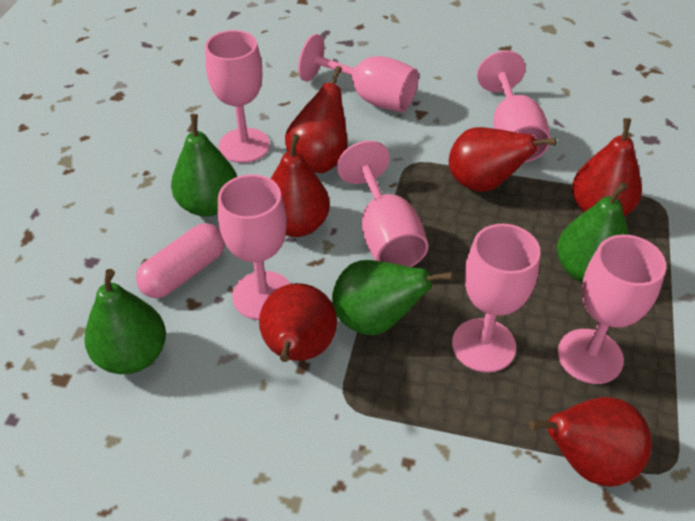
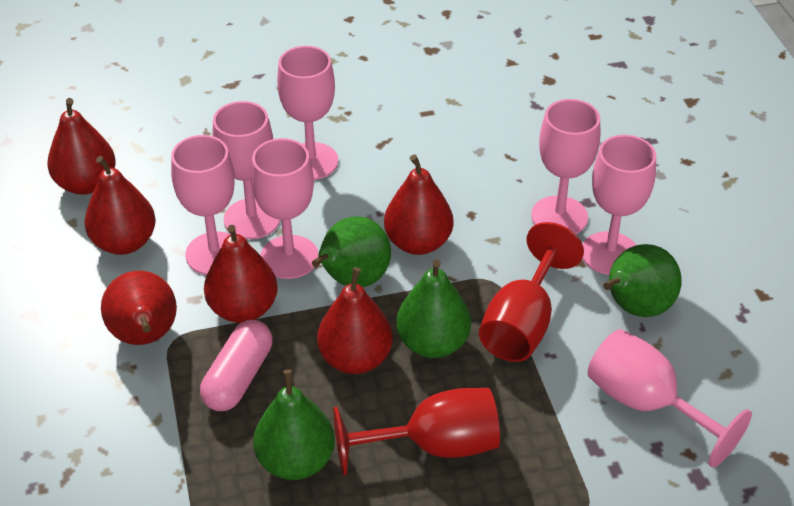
red goblet: none = 0 -> [333,388,500,475] [479,222,584,362] = 2

